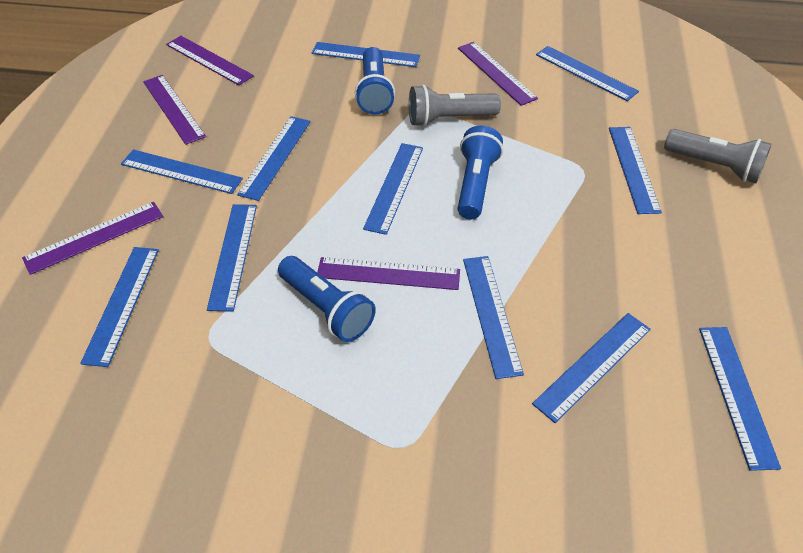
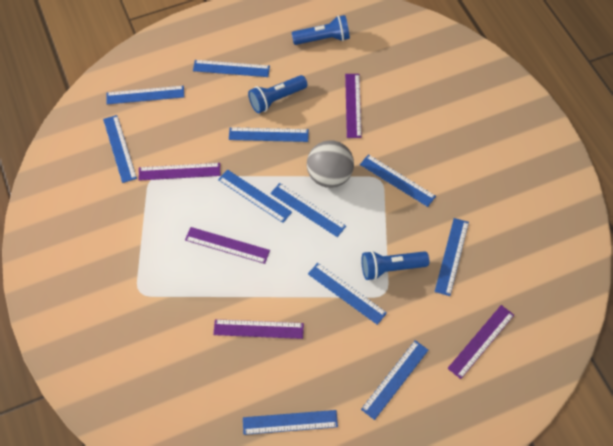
grey ball: none = 0 -> [307,140,354,188] = 1
grey flashlight: [409,85,501,127] [664,129,772,183] = 2 -> none = 0

